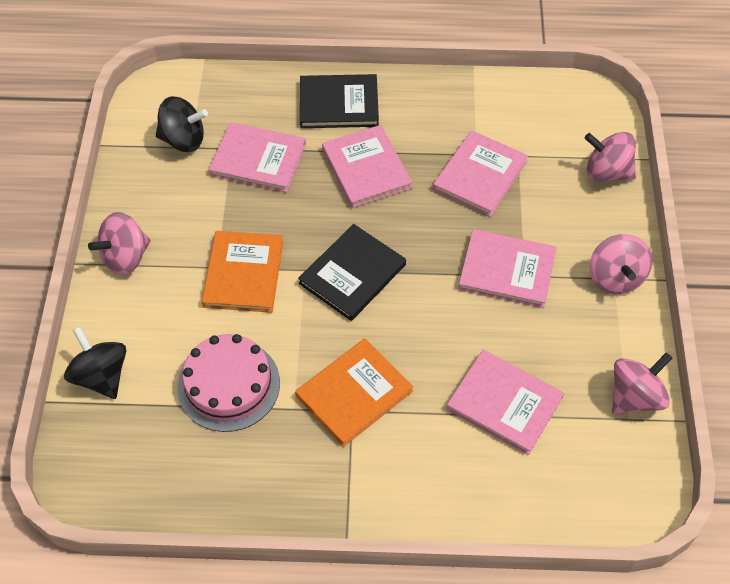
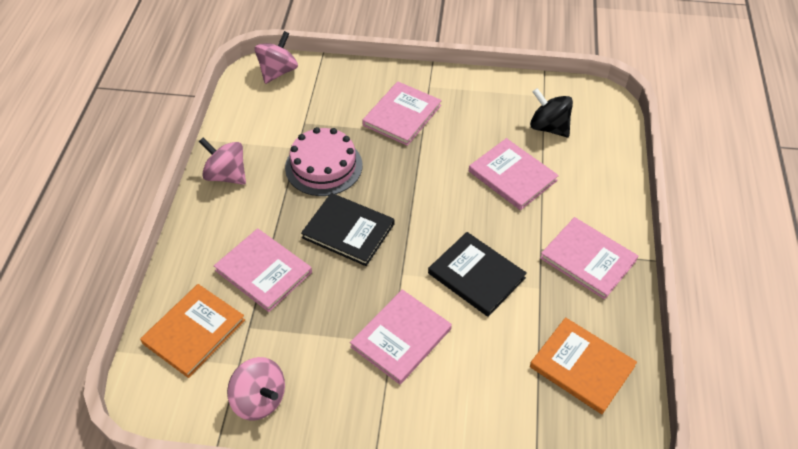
black spinning top: [64,326,126,399] [156,96,208,152] = 2 -> [530,88,573,137] = 1
pink spinning top: [88,212,151,275] [585,132,636,182] [590,234,652,294] [612,352,672,415] = 4 -> [199,137,246,185] [227,357,285,420] [255,31,298,84] = 3

